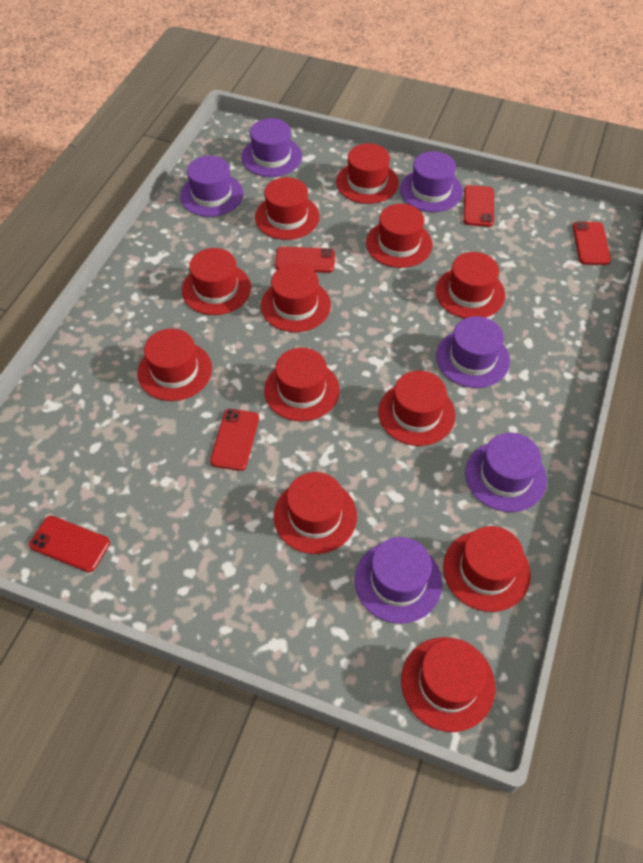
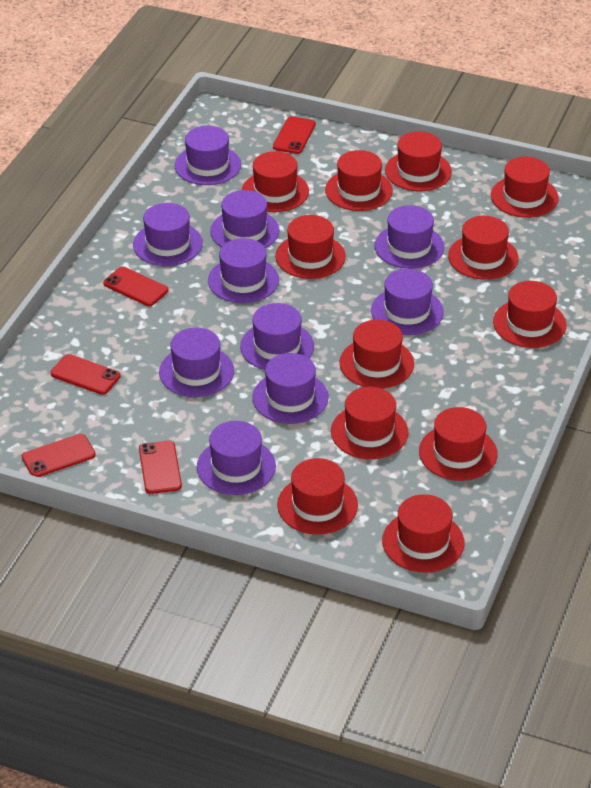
purple hat: [180,156,244,217] [241,118,302,177] [354,537,442,624] [400,151,463,212] [436,316,510,388] [465,433,547,512] = 6 -> [133,203,203,266] [159,328,234,397] [175,126,241,185] [197,421,276,495] [208,238,279,303] [210,190,280,248] [240,303,314,370] [252,353,329,424] [371,269,444,335] [374,205,444,269] = 10

